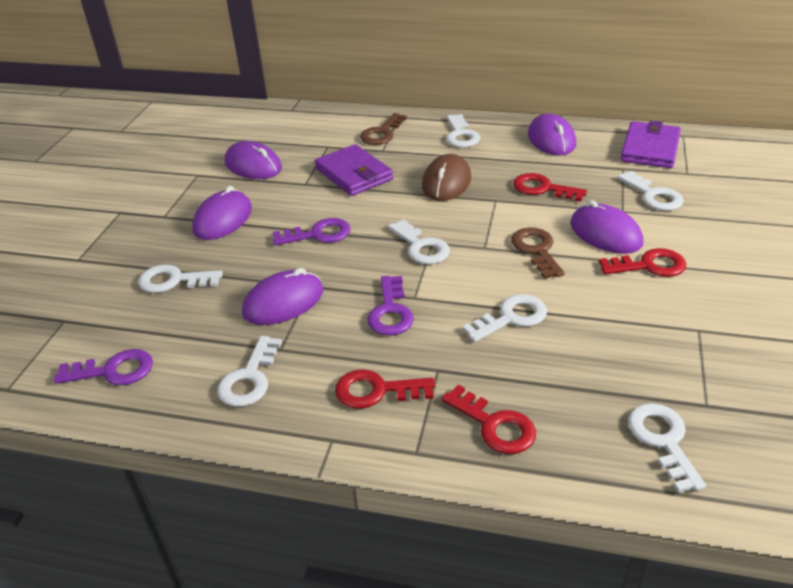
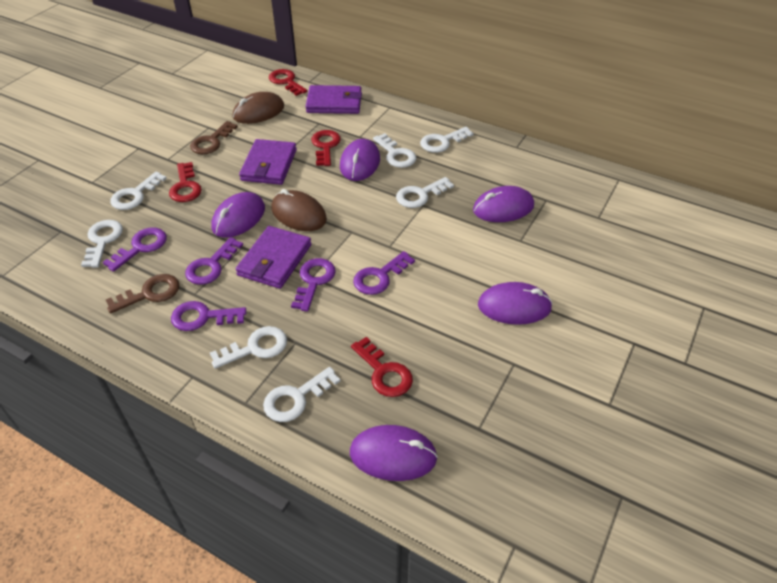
brown mouse: [422,154,471,201] = 1 -> [233,92,284,124] [271,189,327,231] = 2
purple key: [54,349,153,385] [273,218,351,246] [367,276,414,335] = 3 -> [103,227,167,272] [171,301,246,331] [185,237,243,285] [291,258,336,312] [353,251,415,295] = 5
purple wallet: [314,144,393,196] [620,121,681,168] = 2 -> [236,226,311,289] [239,139,297,185] [305,85,362,114] = 3

